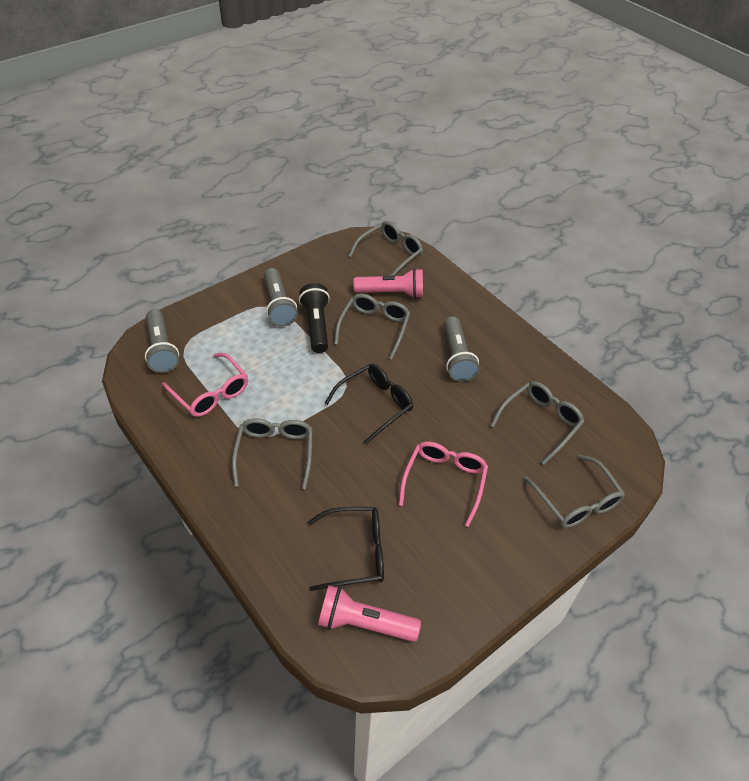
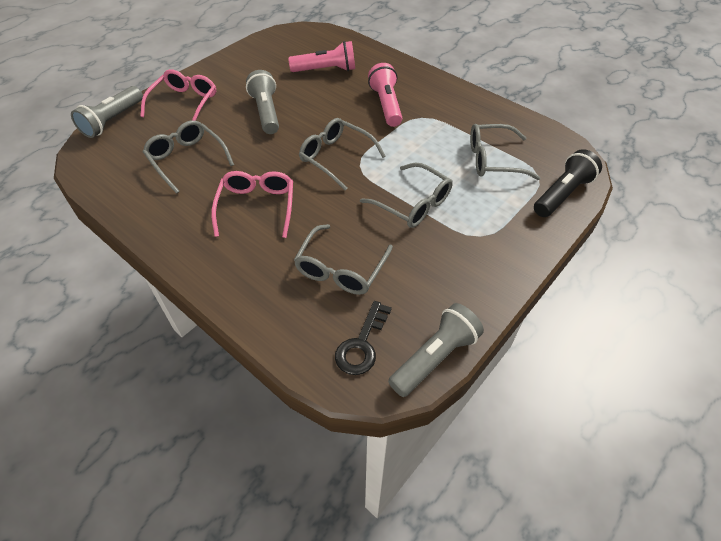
black glasses: [308,507,384,591] [324,364,413,444] = 2 -> none = 0
black key: none = 0 -> [335,301,392,375] = 1

